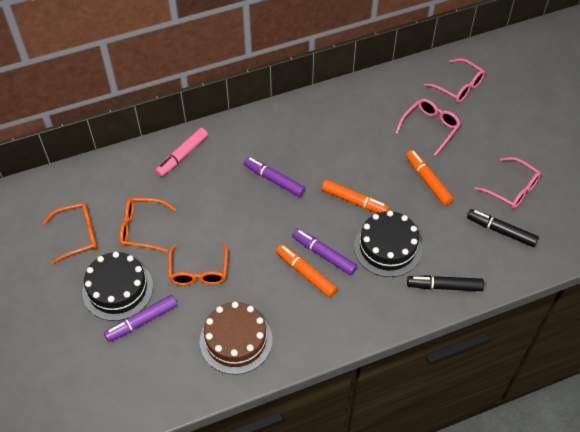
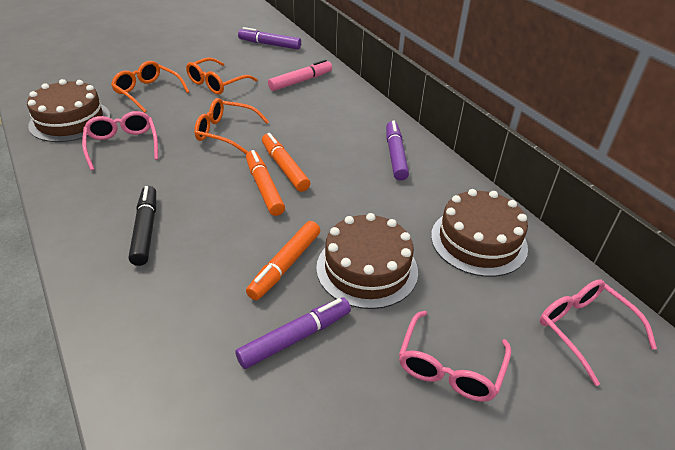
black cake: [82,252,153,321] [354,211,422,277] = 2 -> none = 0
black marker: [407,275,484,291] [467,209,539,247] = 2 -> [129,186,156,266] = 1
brown cake: [200,302,273,374] = 1 -> [27,79,110,142] [316,213,418,309] [431,189,528,277] = 3

